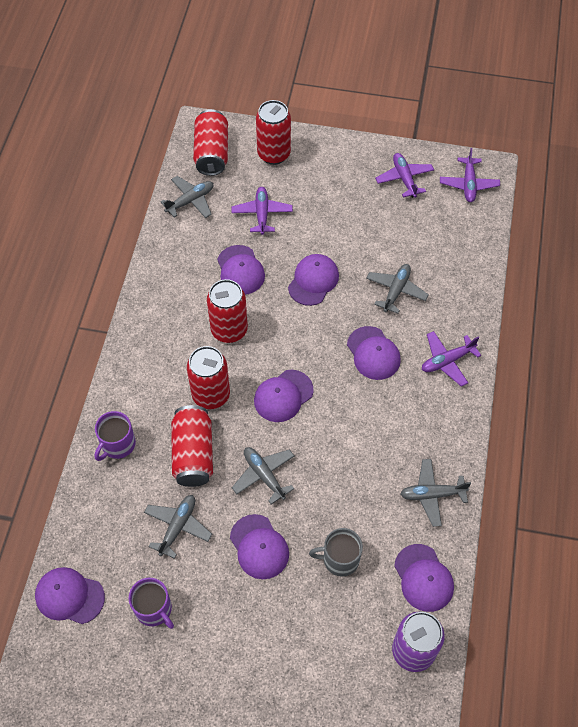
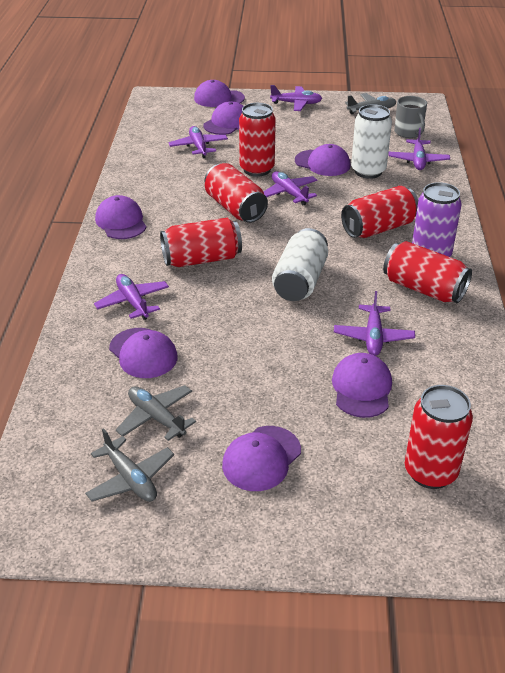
grey plane: [144,495,212,559] [160,176,213,218] [232,447,294,504] [366,264,429,314] [400,459,471,527] = 5 -> [85,429,174,502] [116,385,196,441] [345,93,396,114] = 3
purple mug: [94,411,136,461] [129,578,174,629] = 2 -> none = 0
purple plane: [231,187,293,235] [375,153,434,198] [422,331,481,387] [440,148,500,202] = 4 -> [94,274,169,320] [169,126,228,158] [263,171,318,205] [270,85,322,111] [334,291,415,356] [389,128,450,170] = 6
red can: [171,405,213,487] [187,346,230,409] [193,109,228,176] [207,279,248,343] [256,100,291,165] = 5 -> [160,218,242,267] [205,163,268,223] [239,103,276,177] [341,186,418,238] [383,241,472,303] [405,385,473,489] = 6
white can: none = 0 -> [272,228,328,301] [351,104,392,179] = 2

